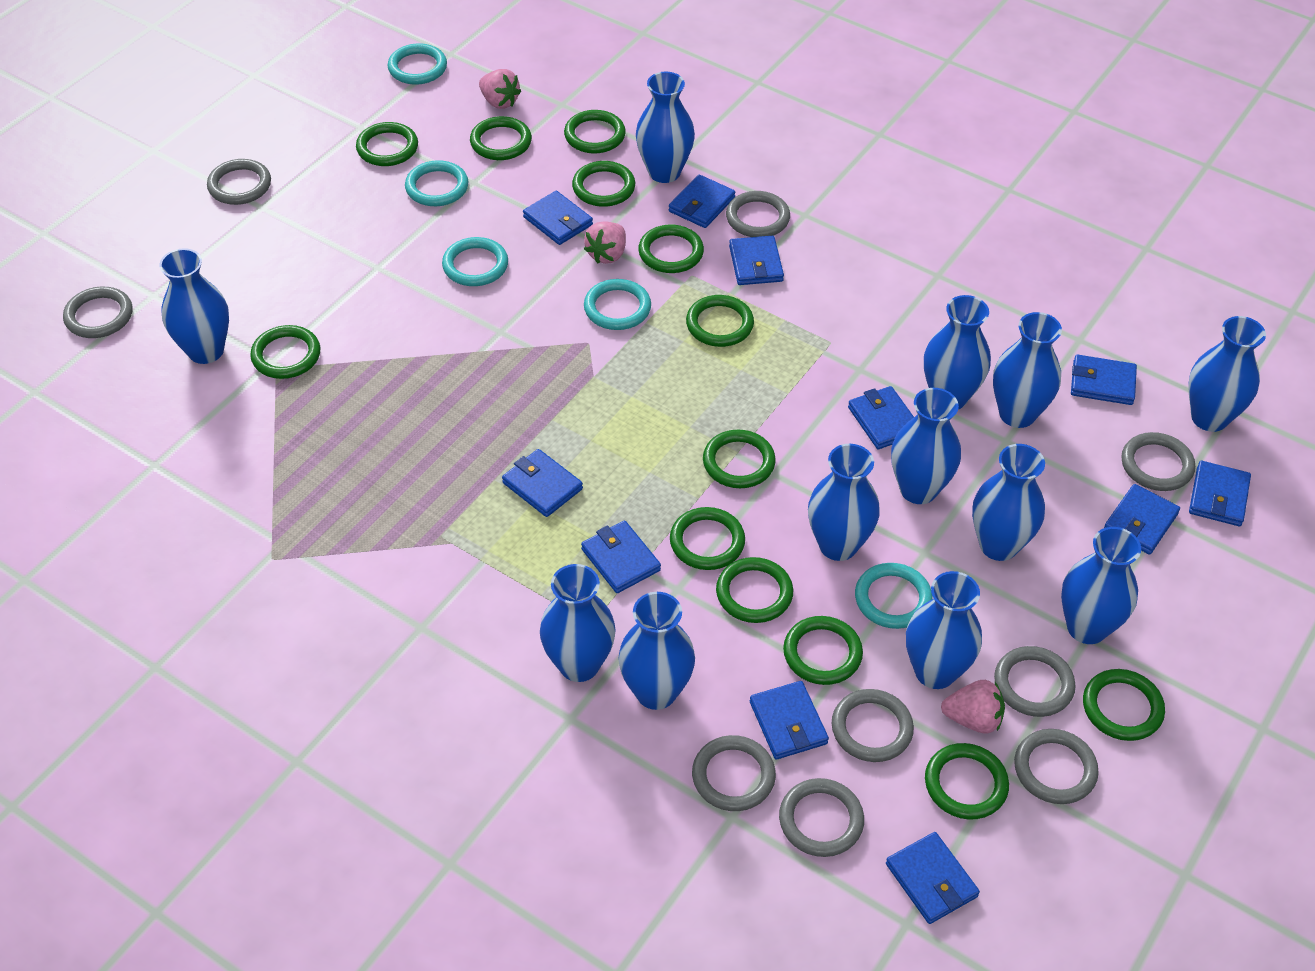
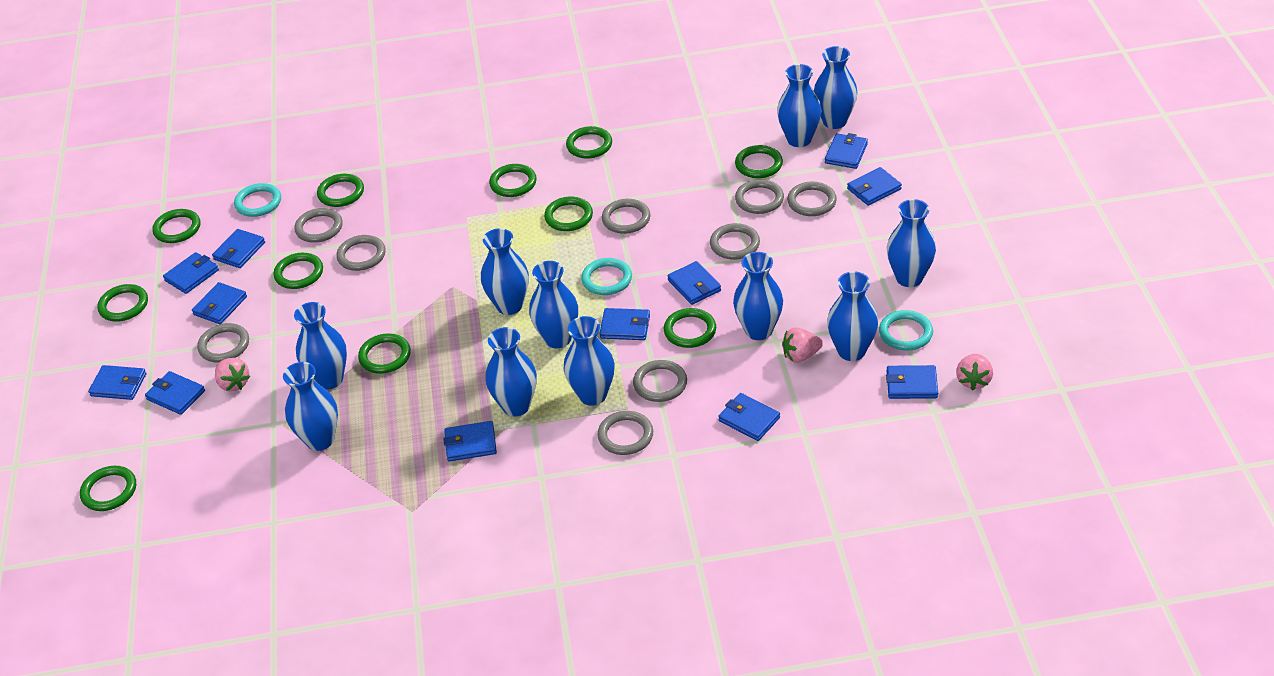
blue vase: [159,248,229,364] [540,564,616,682] [618,592,695,710] [636,72,695,183] [808,444,880,561] [891,388,961,504] [906,571,982,689] [924,295,991,409] [972,444,1045,561] [993,312,1062,428] [1061,527,1141,644] [1188,316,1266,432] = 12 -> [283,362,338,451] [294,302,347,390] [481,228,529,315] [485,327,537,416] [529,261,578,348] [564,316,615,406] [733,252,783,340] [777,64,821,147] [814,46,857,129] [827,271,878,361] [887,199,936,287] = 11
blue wallet: [502,449,583,517] [523,191,593,245] [581,521,661,593] [669,175,736,228] [729,236,784,285] [750,681,829,760] [848,386,914,449] [886,832,980,924] [1071,354,1137,405] [1103,484,1180,555] [1189,461,1251,526] = 11 -> [88,365,146,400] [145,371,205,415] [163,252,219,294] [192,282,247,324] [212,229,265,268] [443,421,497,462] [600,308,650,340] [667,261,721,305] [718,393,780,441] [825,133,868,169] [847,167,902,206] [886,365,938,399] = 12
green ring: [250,325,320,379] [356,122,418,166] [470,116,532,160] [564,110,626,154] [572,161,635,207] [638,225,704,273] [670,507,745,570] [686,295,754,347] [703,430,776,488] [716,557,793,623] [783,616,863,685] [925,743,1009,820] [1083,669,1165,741] = 13 -> [80,466,136,511] [97,284,148,321] [152,209,200,243] [273,253,323,289] [317,174,364,207] [358,333,411,374] [489,164,537,197] [544,197,593,231] [566,126,612,159] [664,308,716,348] [735,145,783,178] = 11
turquoise ring: [387,43,447,85] [405,160,468,206] [442,237,508,286] [584,279,651,330] [855,563,933,629] = 5 -> [234,183,281,217] [581,258,632,295] [879,310,933,351] = 3

